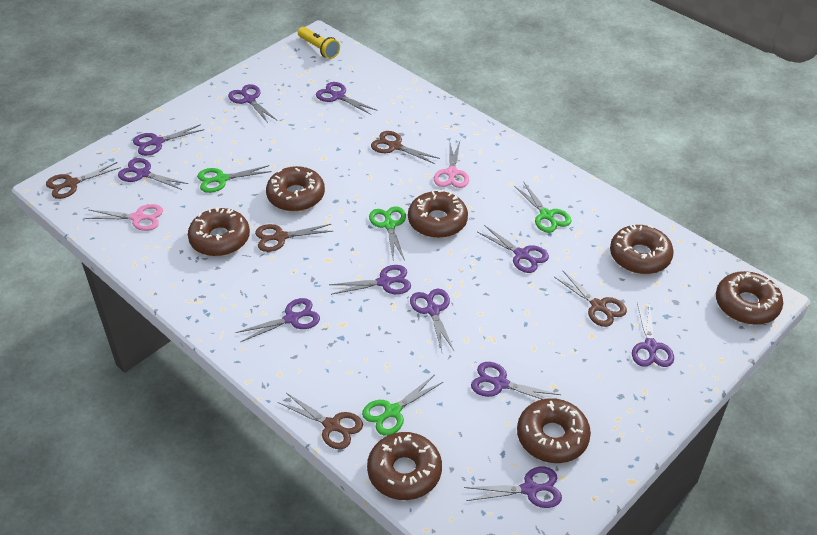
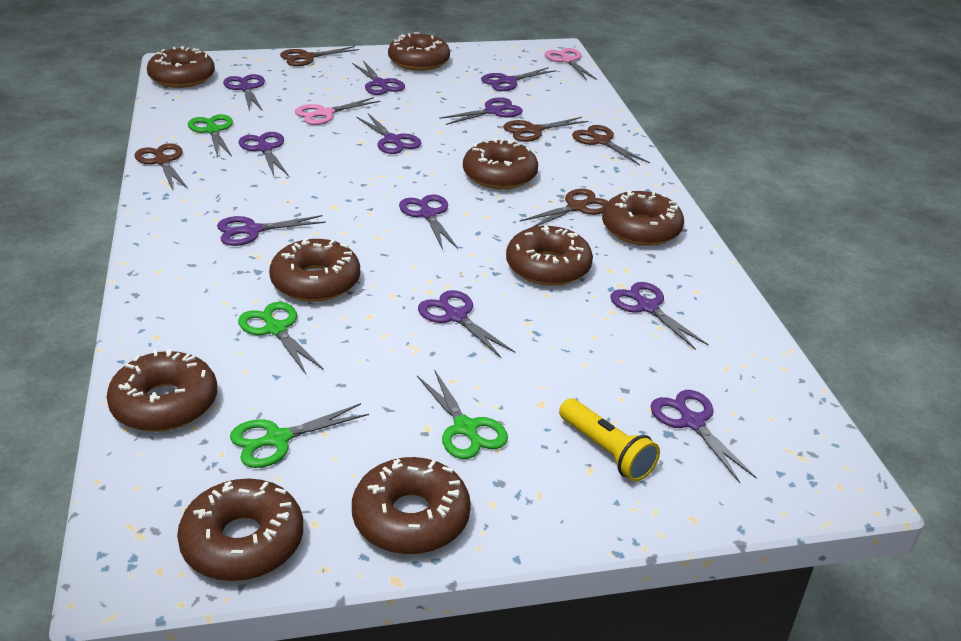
brown donut: [188,207,250,256] [266,166,325,212] [367,432,442,500] [408,190,468,238] [517,398,591,463] [610,225,674,274] [716,271,783,325] = 7 -> [107,349,217,432] [147,46,215,88] [177,479,303,581] [269,238,360,302] [352,457,471,555] [388,32,450,71] [463,138,538,189] [506,225,593,286] [602,191,684,246] = 9

